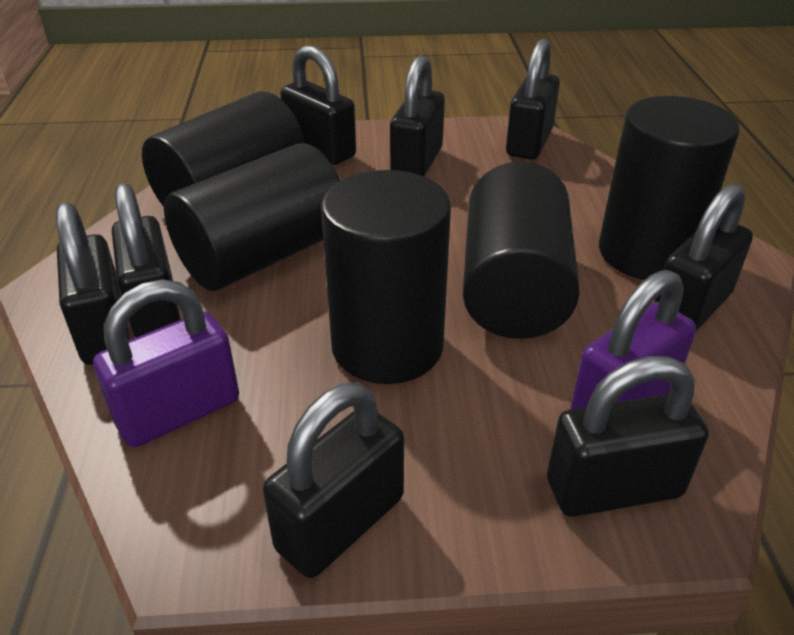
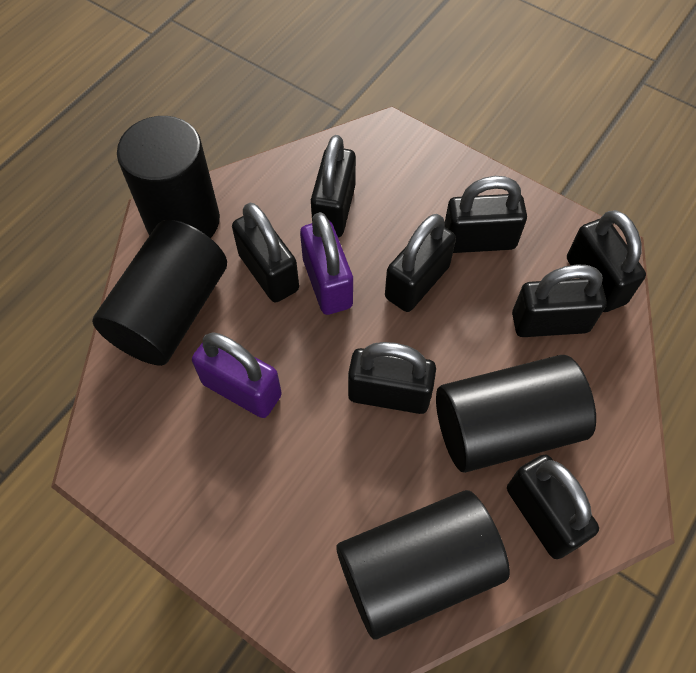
black cylinder: [142,91,305,207] [164,143,340,291] [321,170,451,384] [462,161,580,339] [599,96,740,280] = 5 -> [92,219,227,366] [117,116,220,238] [336,490,510,639] [436,355,596,473] = 4

